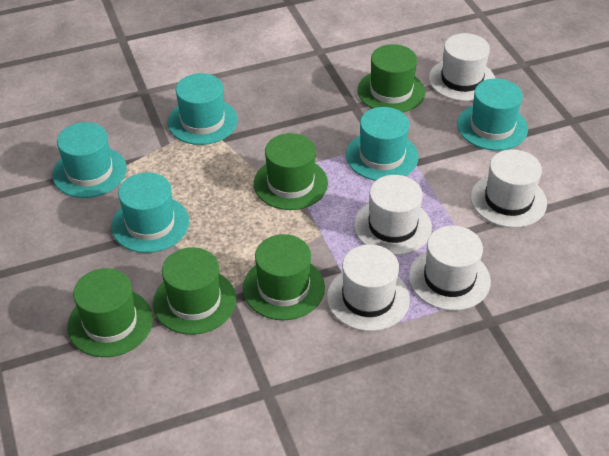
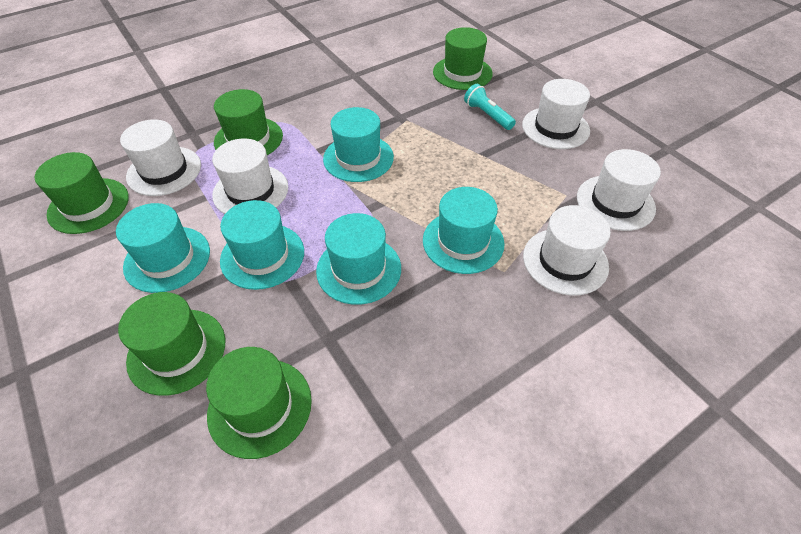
turquoise flashlight: none = 0 -> [464,84,516,130] = 1

